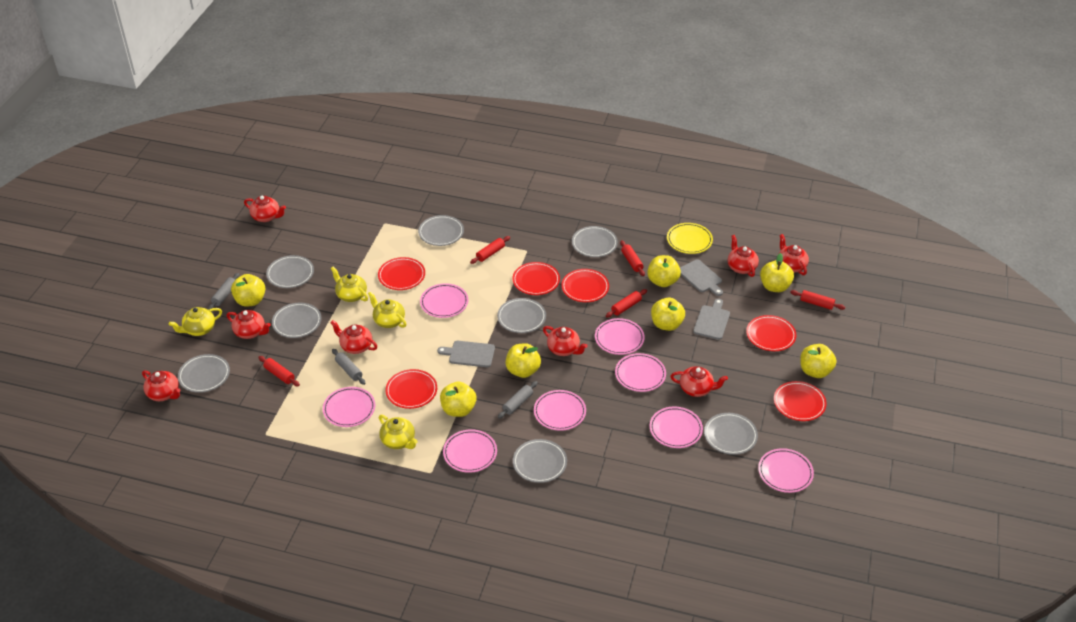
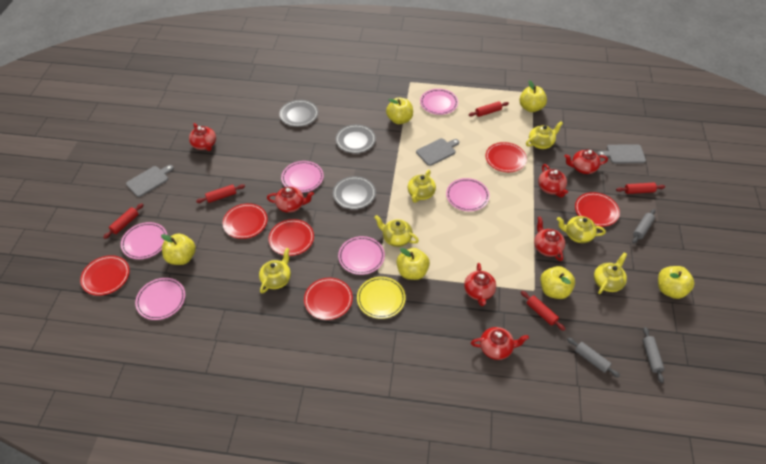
grey plate: [178,354,230,393] [266,255,314,288] [272,303,321,338] [418,215,464,246] [497,298,546,333] [513,439,567,483] [572,226,618,257] [704,413,758,455] = 8 -> [279,100,318,127] [333,176,376,209] [336,124,376,153] = 3
pink plate: [323,387,375,427] [420,283,468,318] [443,429,497,473] [534,390,586,431] [595,318,645,355] [615,353,666,392] [649,407,703,448] [758,448,814,493] = 8 -> [121,222,167,259] [135,278,185,320] [281,161,324,193] [338,236,385,275] [420,89,458,115] [446,178,490,211] = 6
red teapot: [142,370,180,401] [227,310,271,339] [244,196,286,222] [330,320,377,354] [543,326,587,356] [670,366,728,397] [728,235,759,277] [779,234,809,275] = 8 -> [189,123,216,151] [267,187,314,213] [464,263,496,306] [471,327,529,360] [534,216,565,261] [538,164,568,198] [564,149,608,174] = 7
yellow apple: [231,274,266,307] [440,381,476,417] [506,343,541,378] [647,255,681,287] [651,298,685,331] [760,253,794,292] [800,344,836,378] = 7 -> [161,234,196,265] [386,97,413,124] [397,248,430,280] [519,80,547,112] [540,266,575,299] [658,266,694,299] = 6
yellow teapot: [169,307,222,336] [331,266,368,302] [368,291,406,328] [379,415,418,449] = 4 -> [259,248,291,293] [374,215,419,247] [408,170,436,203] [526,121,563,149] [557,216,606,243] [594,253,627,294] = 6

